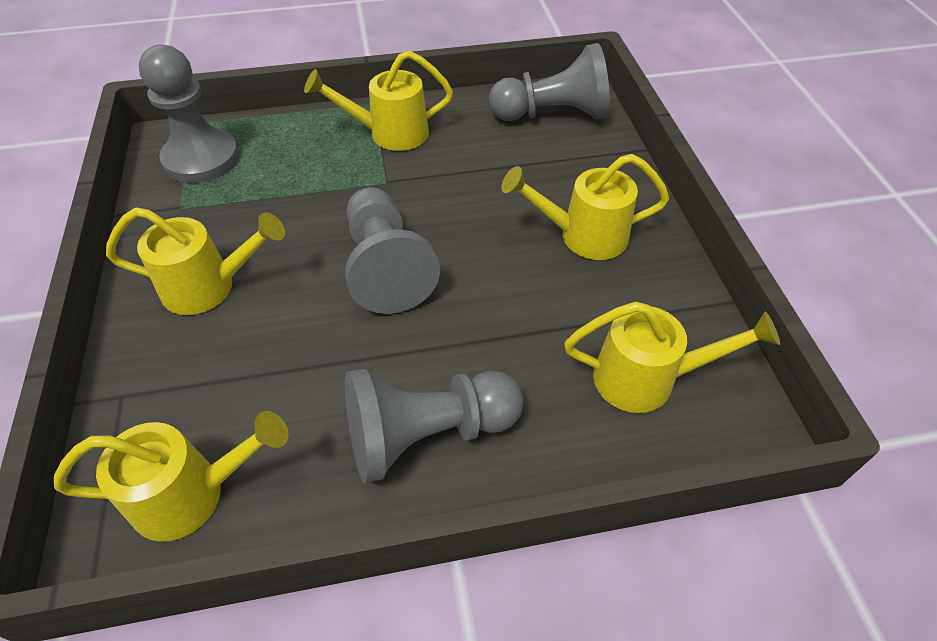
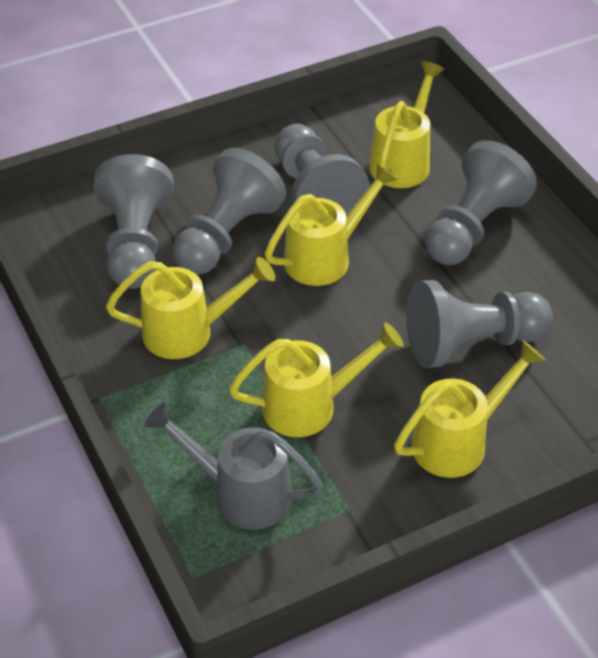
grey pawn: [139,44,239,183] [345,187,440,314] [345,369,524,483] [489,43,610,121] = 4 -> [94,154,173,289] [173,148,287,275] [275,124,370,216] [406,280,553,368] [425,140,537,265] = 5
grey watering can: none = 0 -> [144,402,323,530] = 1

